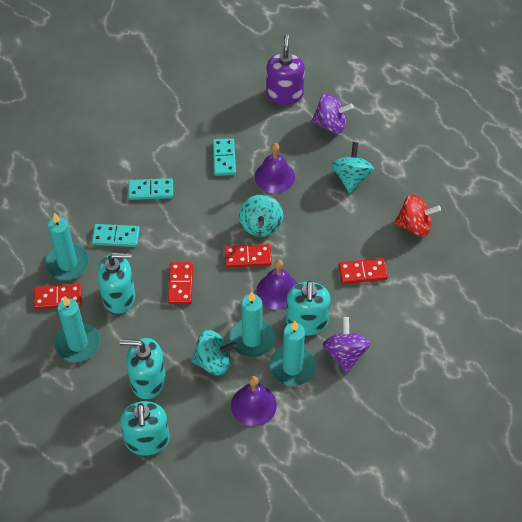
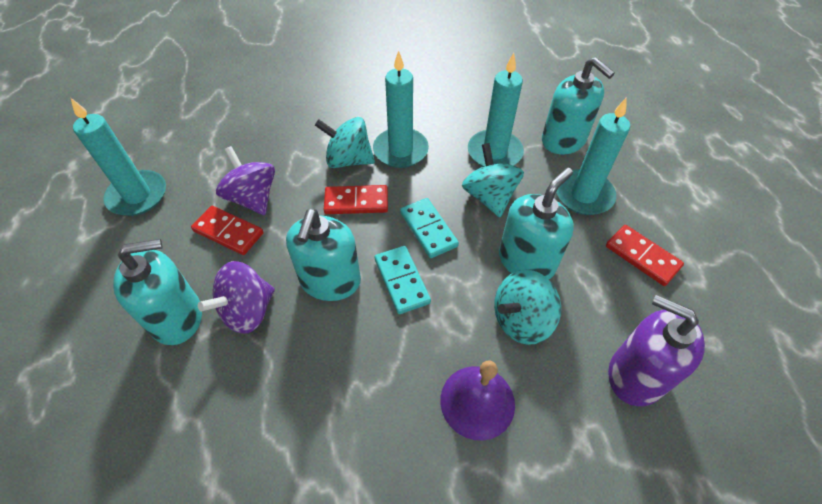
purple bell: [231,376,277,426] [255,143,295,193] [257,259,297,310] = 3 -> [440,361,515,441] = 1
red domino: [34,284,82,309] [168,262,193,304] [225,244,272,268] [339,258,388,284] = 4 -> [191,206,264,255] [324,185,388,214] [606,225,684,286] = 3
red spinning top: [394,194,441,237] = 1 -> none = 0
turquoise domino: [92,224,140,247] [128,178,173,200] [213,138,236,176] = 3 -> [375,246,431,314] [400,198,459,258] = 2

